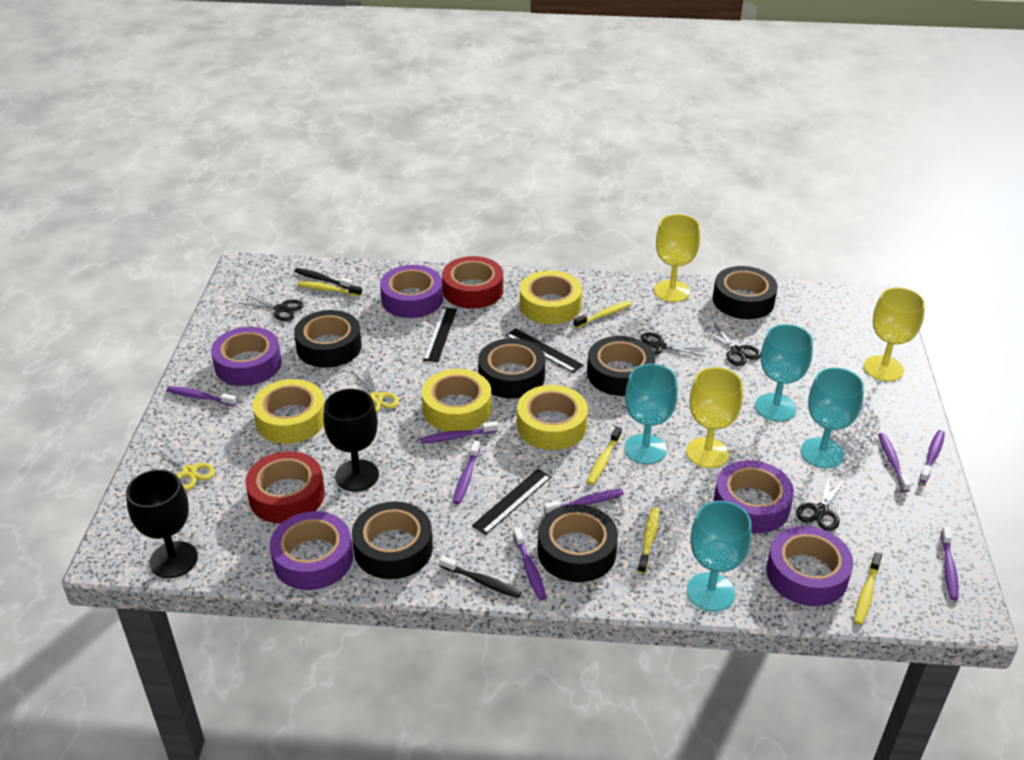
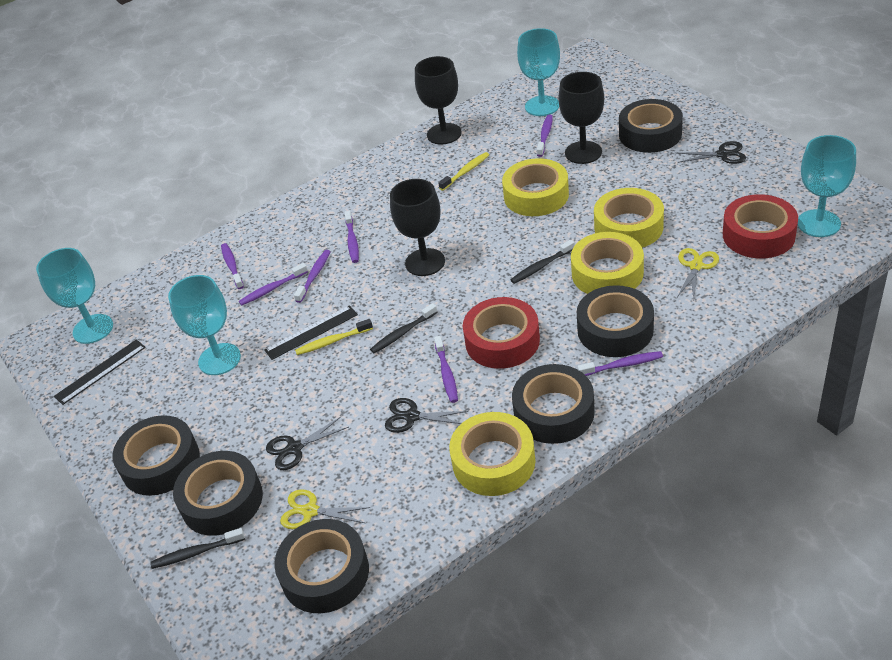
black goblet: [126,469,198,578] [323,389,379,491] = 2 -> [390,179,445,276] [415,56,462,144] [558,72,604,164] = 3
black ruler: [423,307,457,362] [472,469,551,535] [506,328,583,373] = 3 -> [54,339,146,405] [264,305,358,360] = 2
black scissors: [238,294,304,321] [641,332,707,356] [702,324,761,366] [796,474,846,531] = 4 -> [266,417,349,470] [385,398,469,433] [677,141,746,164] = 3
black toothbrush: [294,268,353,289] [439,555,522,598] = 2 -> [150,528,245,569] [370,303,437,353] [511,240,575,284] = 3
purple tape: [211,327,282,386] [270,511,353,590] [380,265,443,318] [714,460,794,533] [766,526,853,606] = 5 -> none = 0
purple toothbrush: [166,386,237,406] [420,421,498,444] [453,441,480,504] [513,527,546,600] [544,489,624,515] [878,433,911,492] [919,430,945,483] [941,526,959,600] = 8 -> [221,243,244,289] [239,263,308,306] [294,250,331,303] [344,211,359,263] [434,336,458,403] [537,115,553,157] [578,351,663,376] = 7
yellow goblet: [654,214,700,302] [686,367,743,468] [864,287,925,381] = 3 -> none = 0
yellow toothbrush: [298,281,362,296] [573,301,632,328] [587,426,622,485] [638,507,659,574] [854,552,882,625] = 5 -> [295,319,373,355] [438,152,489,191] = 2

